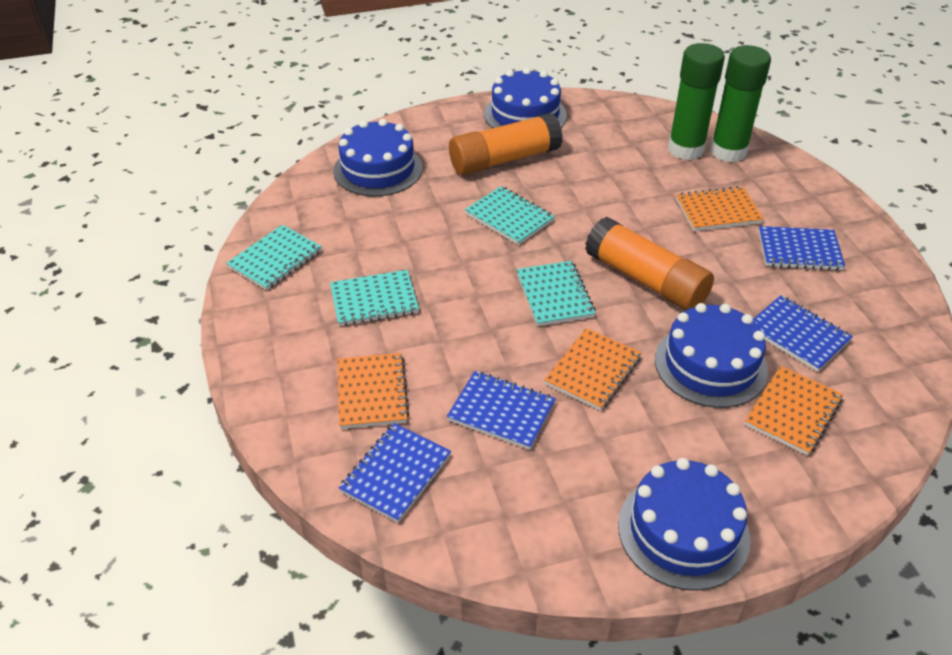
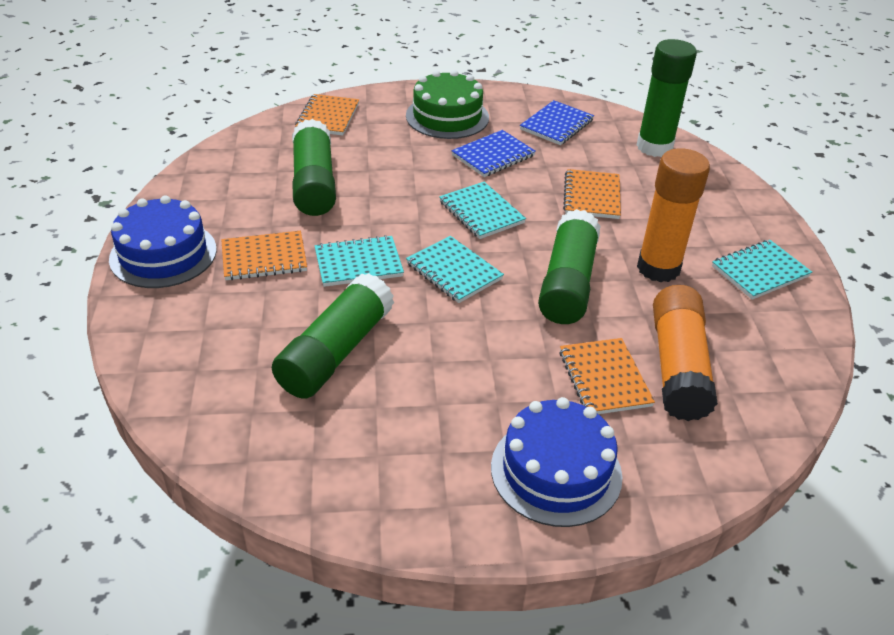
blue cake: [334,119,422,196] [484,68,567,128] [618,458,751,591] [655,303,768,408] = 4 -> [109,195,217,288] [491,397,622,527] = 2
blue notebook: [339,423,451,523] [447,371,556,450] [753,295,853,372] [759,226,845,271] = 4 -> [452,130,536,177] [520,100,594,145] = 2
green cake: none = 0 -> [406,70,489,139] = 1
green glue stick: [668,43,725,160] [710,45,771,162] = 2 -> [272,273,394,399] [292,119,336,216] [538,209,600,324] [637,39,697,157] = 4

